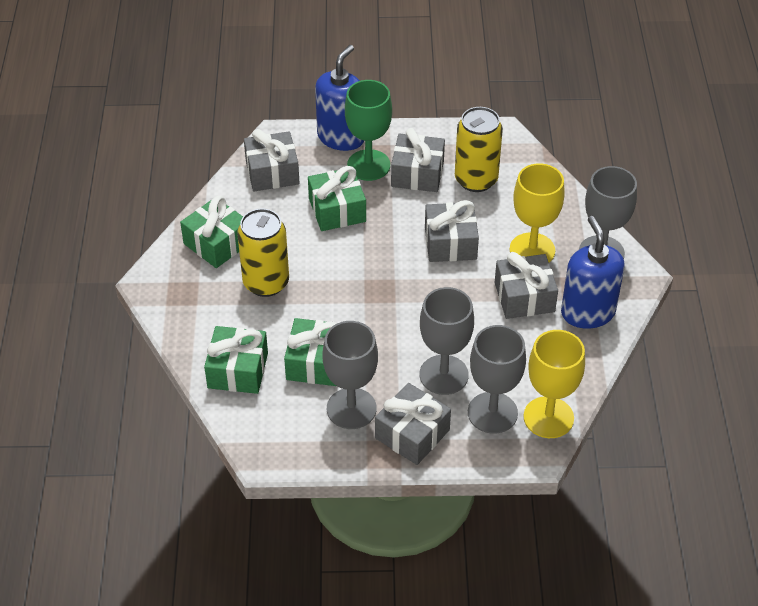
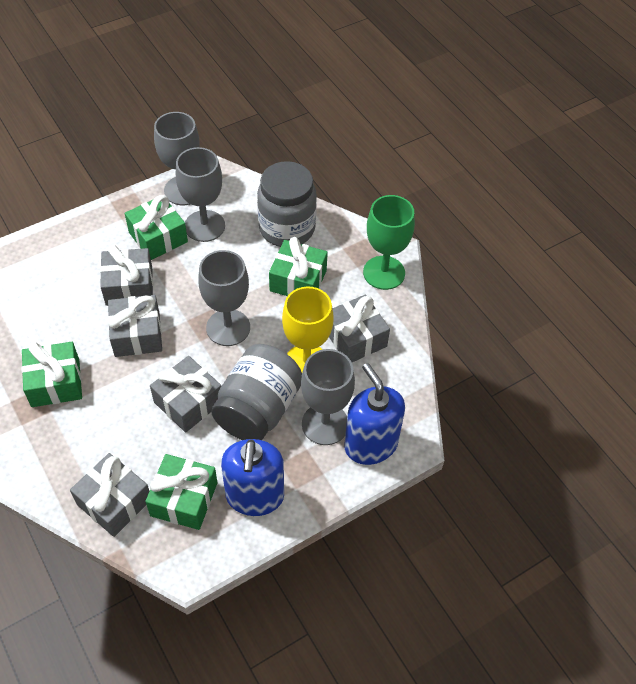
grey jar: none = 0 -> [211,344,302,440] [257,161,317,247] = 2
yellow can: [237,208,289,297] [455,107,503,192] = 2 -> none = 0
yellow goblet: [510,163,565,263] [524,330,585,438] = 2 -> [282,286,334,372] = 1

